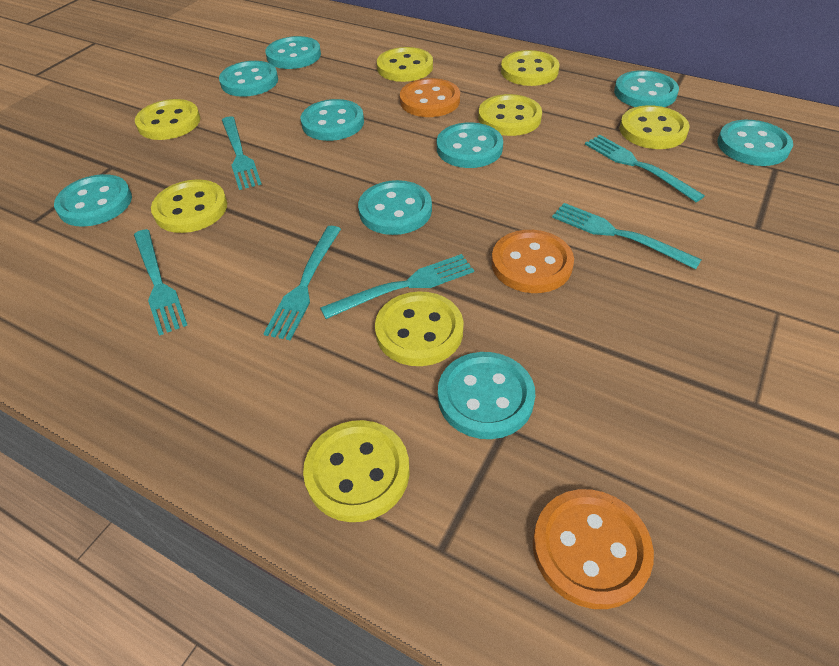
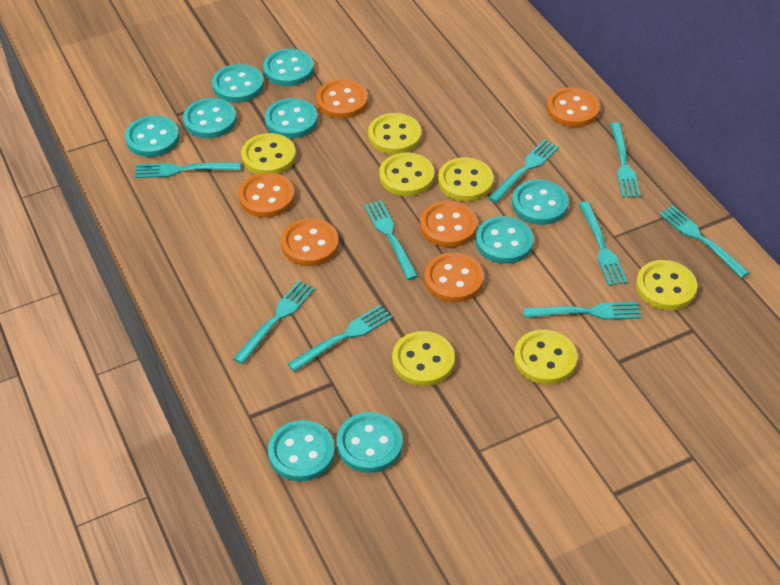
orange button: [400,78,460,117] [491,230,574,293] [533,489,654,609] = 3 -> [238,173,295,218] [281,218,339,266] [316,79,368,119] [420,201,477,247] [424,253,484,302] [547,87,600,127] = 6
turquoise fork: [134,229,187,336] [222,116,262,190] [263,226,341,341] [320,254,474,319] [552,203,702,270] [585,135,705,202] = 6 -> [135,162,241,178] [233,280,315,364] [288,305,392,372] [364,200,418,280] [488,139,559,203] [523,302,641,320] [579,201,628,286] [610,122,641,197] [659,205,750,278] = 9
yellow button: [135,99,200,140] [151,179,227,233] [303,420,410,522] [375,292,464,366] [377,47,433,82] [478,94,542,136] [501,50,559,86] [620,105,690,149] = 8 -> [241,133,296,174] [368,113,421,154] [379,153,434,196] [392,331,455,386] [438,157,494,201] [514,329,577,385] [636,260,697,310] = 7

